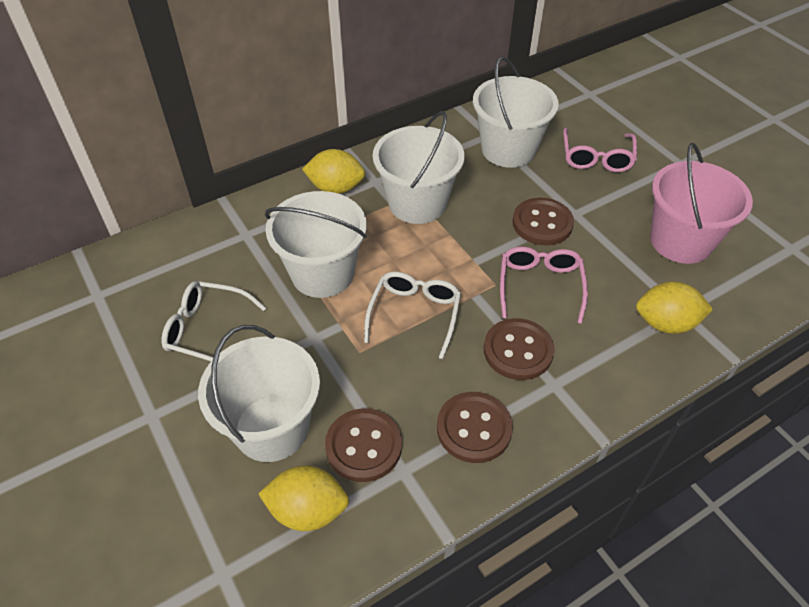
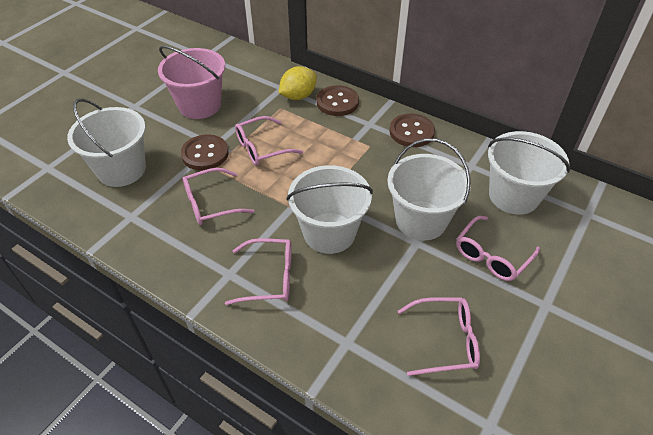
brown button: [325,408,402,482] [437,392,513,463] [484,318,555,380] [513,198,574,245] = 4 -> [181,135,229,171] [316,85,359,116] [389,114,435,147] = 3
pink glasses: [500,247,588,324] [563,128,637,172] = 2 -> [182,168,254,225] [225,238,292,305] [235,116,303,165] [398,297,480,376] [456,216,540,281] = 5
white glasses: [162,281,266,361] [364,271,461,359] = 2 -> none = 0
yellow lemon: [258,465,349,531] [302,149,365,194] [636,281,713,334] = 3 -> [279,66,317,100] = 1

